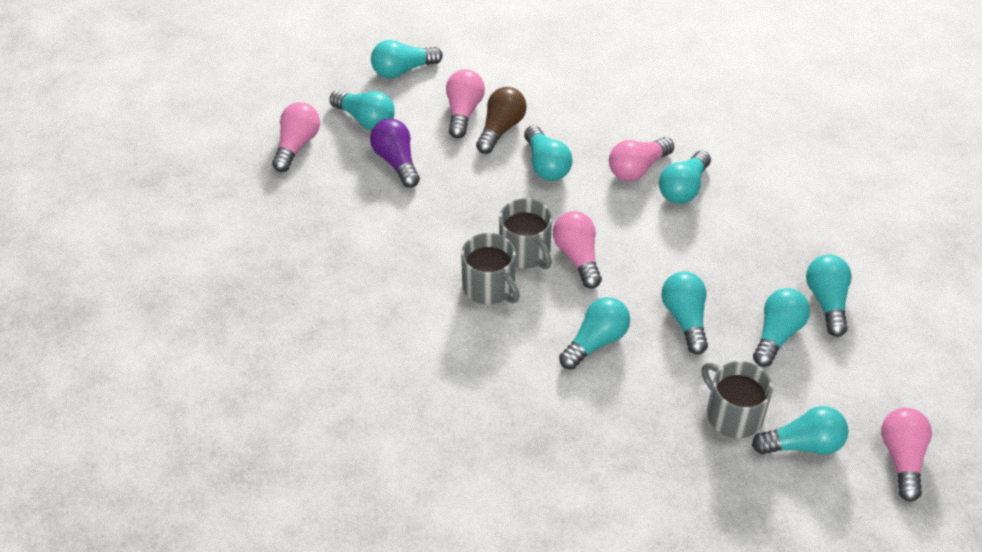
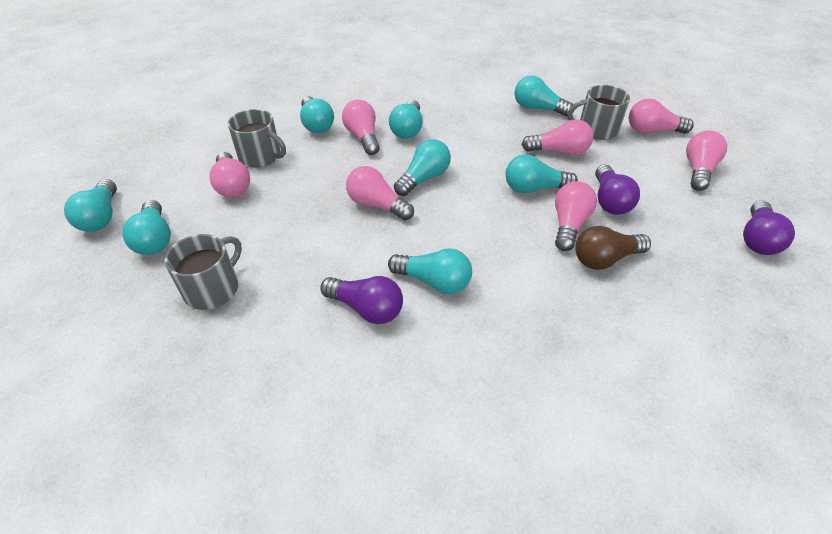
pink light bulb: [272,102,320,172] [446,69,485,138] [553,211,602,289] [609,137,674,181] [881,408,932,502] = 5 -> [209,152,250,197] [342,100,380,155] [346,166,414,220] [521,119,593,156] [555,181,597,251] [629,99,694,134] [686,131,727,191] = 7
purple light bulb: [370,119,420,188] = 1 -> [321,276,403,324] [595,164,640,215] [743,201,795,255] = 3
turquoise light bulb: [329,90,395,130] [371,40,443,79] [524,125,573,181] [559,297,630,370] [659,150,711,204] [661,272,708,354] [752,406,849,455] [753,288,810,367] [806,254,852,337] = 9 -> [64,179,117,232] [122,200,171,255] [300,96,334,133] [388,248,472,294] [389,100,423,139] [394,139,451,196] [506,154,578,193] [515,75,573,116] = 8

